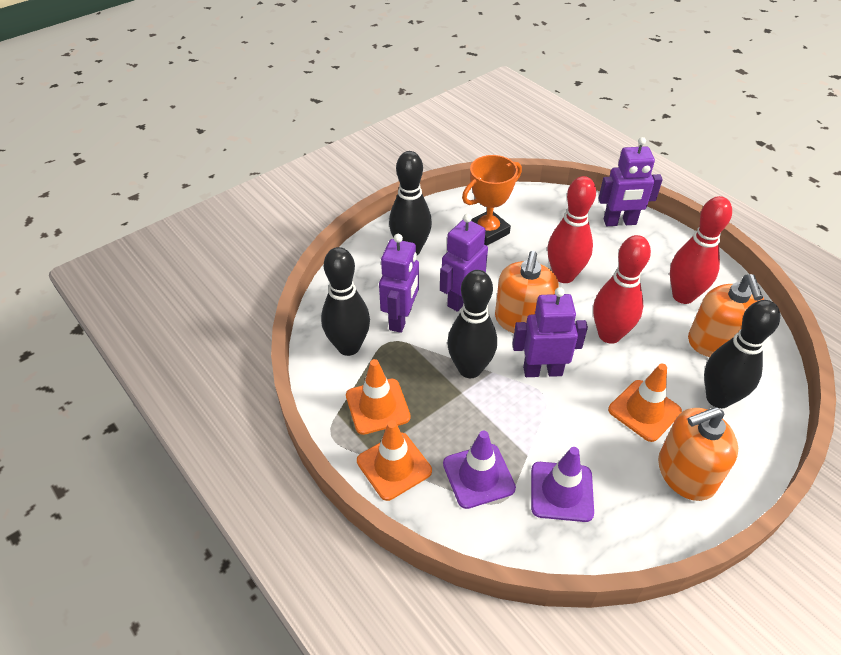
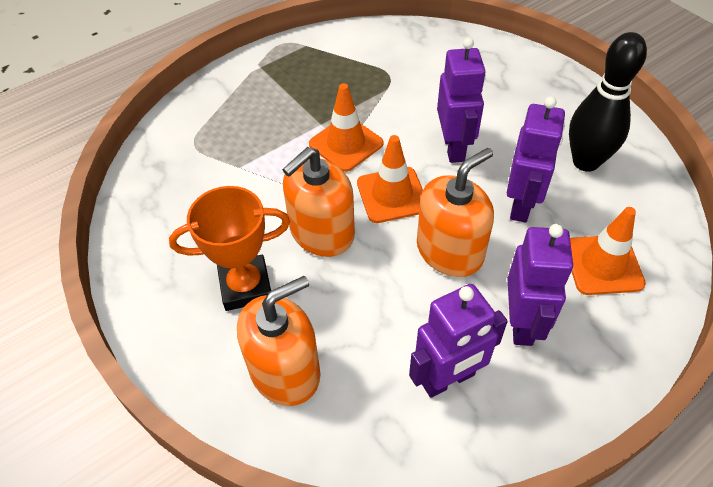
black bowling pin: [321,247,370,356] [389,151,432,255] [447,270,497,378] [704,300,780,408] = 4 -> [569,32,647,172] = 1
purple traffic cone: [443,431,516,509] [531,447,594,522] = 2 -> none = 0
red bowling pin: [547,176,596,283] [593,235,651,344] [670,196,732,304] = 3 -> none = 0

